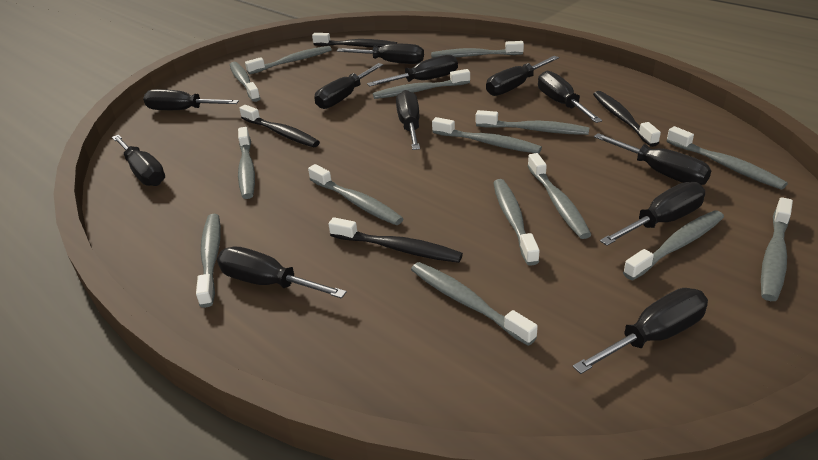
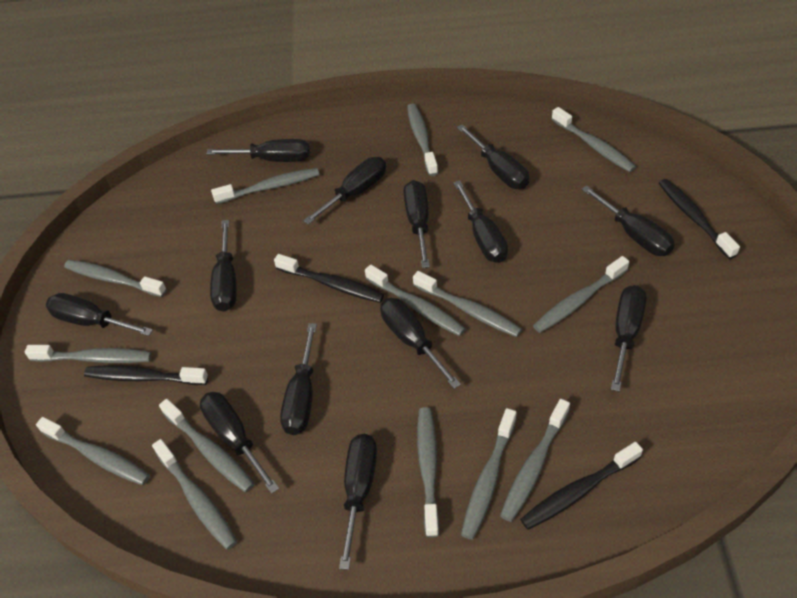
black screwdriver: [112,135,165,186] [143,89,239,110] [217,247,347,299] [314,63,383,109] [337,44,424,64] [367,55,458,87] [396,90,420,150] [486,56,559,96] [538,70,602,123] [573,288,708,374] [594,133,711,185] [600,182,705,246] = 12 -> [46,293,153,336] [200,392,279,494] [207,139,310,162] [210,220,237,312] [280,323,317,435] [303,157,386,224] [339,434,377,570] [380,298,461,389] [403,180,430,268] [453,180,508,263] [457,124,529,189] [581,185,675,256] [611,285,646,392] = 13
grey toothbrush: [196,214,221,308] [230,62,260,102] [238,127,255,199] [245,46,332,75] [308,164,404,225] [373,69,470,99] [411,262,538,346] [431,41,524,58] [432,117,542,154] [476,110,589,135] [493,179,539,266] [528,153,592,239] [623,210,724,280] [666,126,788,190] [761,197,793,301] = 15 -> [25,345,152,363] [36,417,150,485] [64,260,167,297] [152,439,238,550] [159,399,255,492] [211,168,319,204] [365,264,466,336] [407,104,438,176] [413,271,522,337] [417,407,440,537] [461,408,516,540] [500,399,570,522] [533,256,629,333] [552,107,636,172] = 14

